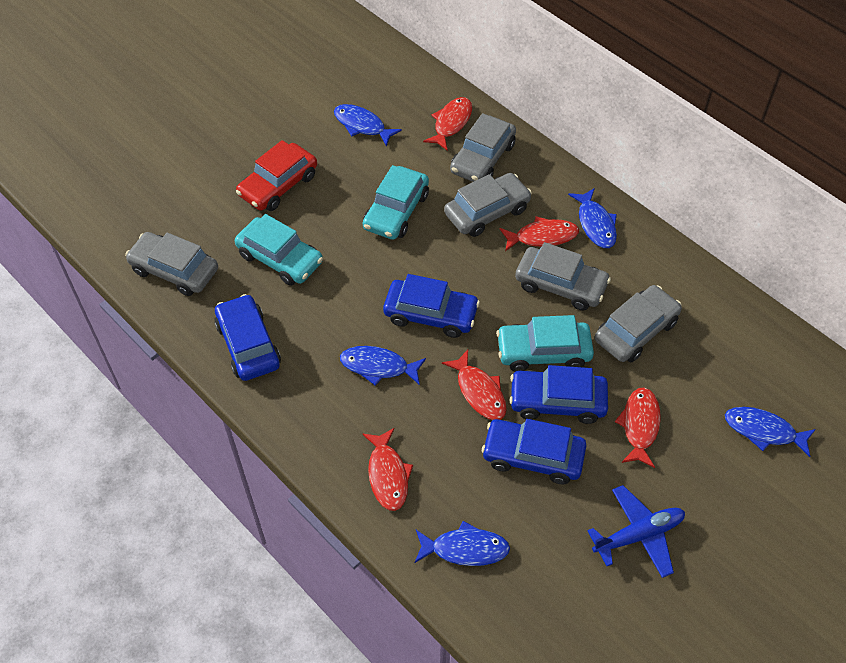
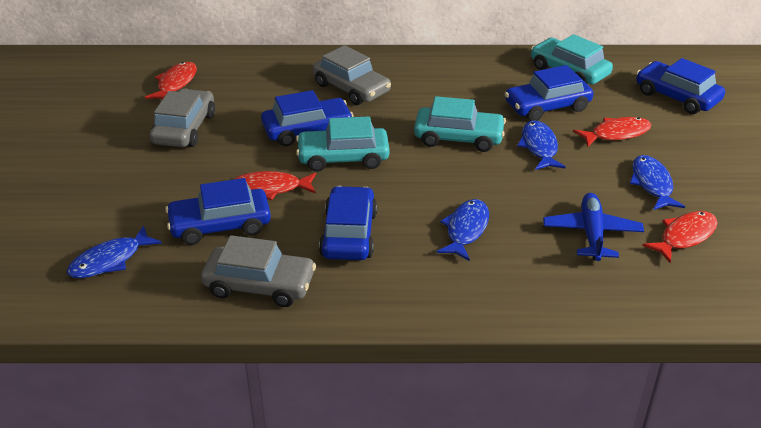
blue car: [214,294,281,381] [383,274,480,338] [482,419,587,484] [509,365,608,424] = 4 -> [165,178,271,245] [261,90,354,146] [319,186,377,260] [505,65,594,121] [636,58,725,114] = 5
blue fish: [334,104,402,147] [340,346,426,386] [415,521,510,566] [568,188,617,248] [725,407,816,457] = 5 -> [67,226,162,278] [436,199,489,261] [517,120,566,170] [630,155,685,210] = 4
grey car: [125,232,218,296] [444,173,532,237] [450,113,516,182] [515,242,611,311] [595,285,682,363] = 5 -> [150,89,215,147] [201,235,316,307] [313,45,391,105] = 3
red car: [236,140,317,211] = 1 -> none = 0
red fish: [362,428,413,511] [423,97,472,151] [442,350,507,420] [500,216,579,251] [615,387,661,468] = 5 -> [145,62,197,100] [233,171,316,200] [573,117,652,147] [642,211,718,263] = 4

